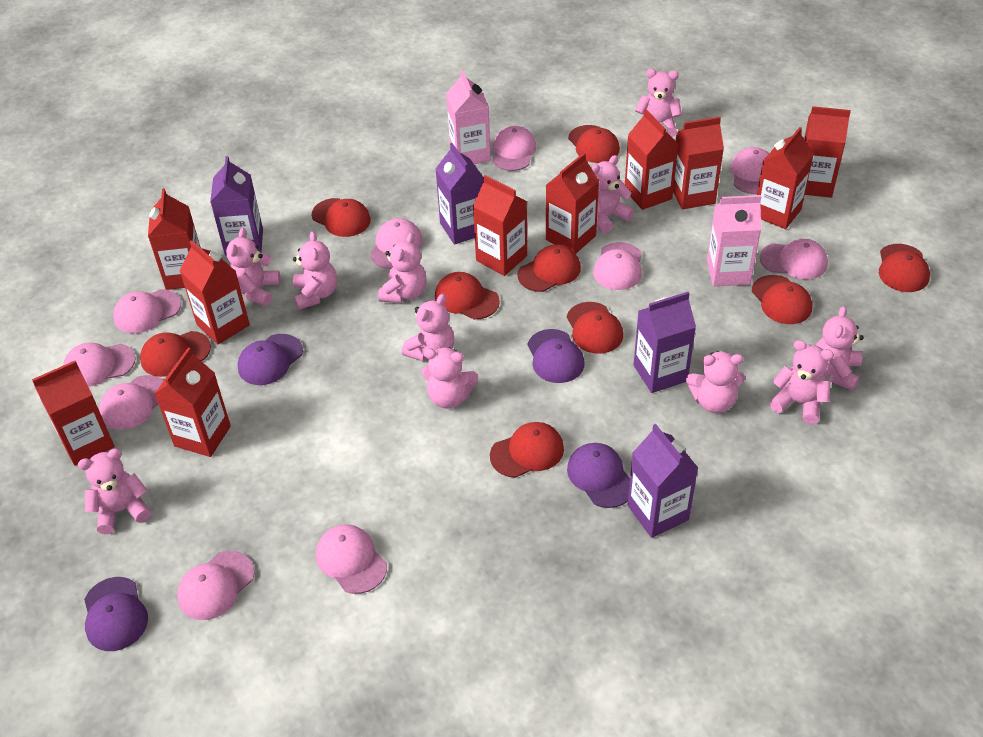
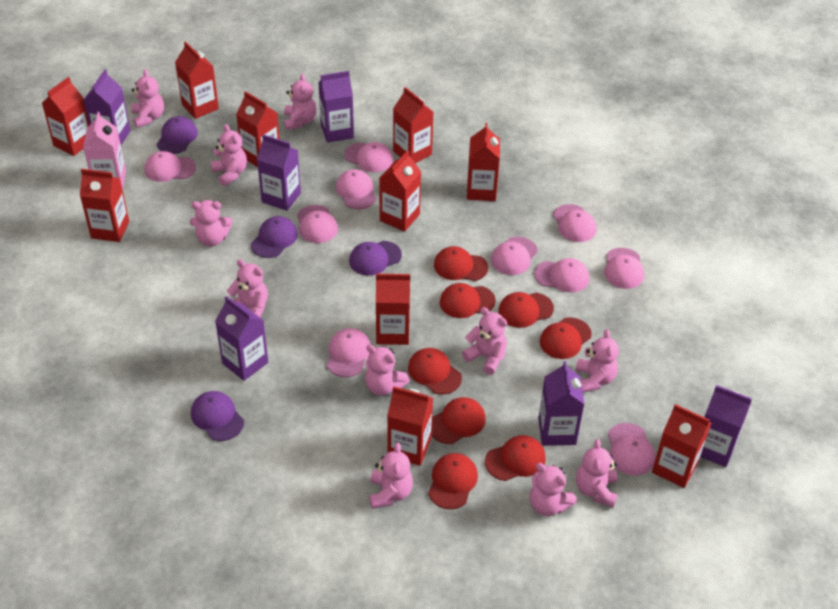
pink carton: [446,70,491,164] [707,195,761,286] = 2 -> [83,112,126,190] = 1
purple carton: [210,156,263,256] [435,143,483,245] [628,424,698,538] [634,292,696,393] = 4 -> [84,70,131,145] [215,296,268,381] [257,134,301,211] [319,71,354,143] [538,361,585,446] [700,385,752,467] = 6
red cap: [140,331,211,377] [312,198,371,237] [435,272,500,320] [490,422,564,478] [517,245,581,292] [567,302,623,354] [568,125,620,163] [752,275,812,324] [879,244,930,292] = 9 -> [408,348,462,395] [428,453,478,509] [431,397,486,444] [434,246,488,281] [440,283,496,318] [485,435,546,481] [498,292,554,328] [540,317,592,359] = 8

